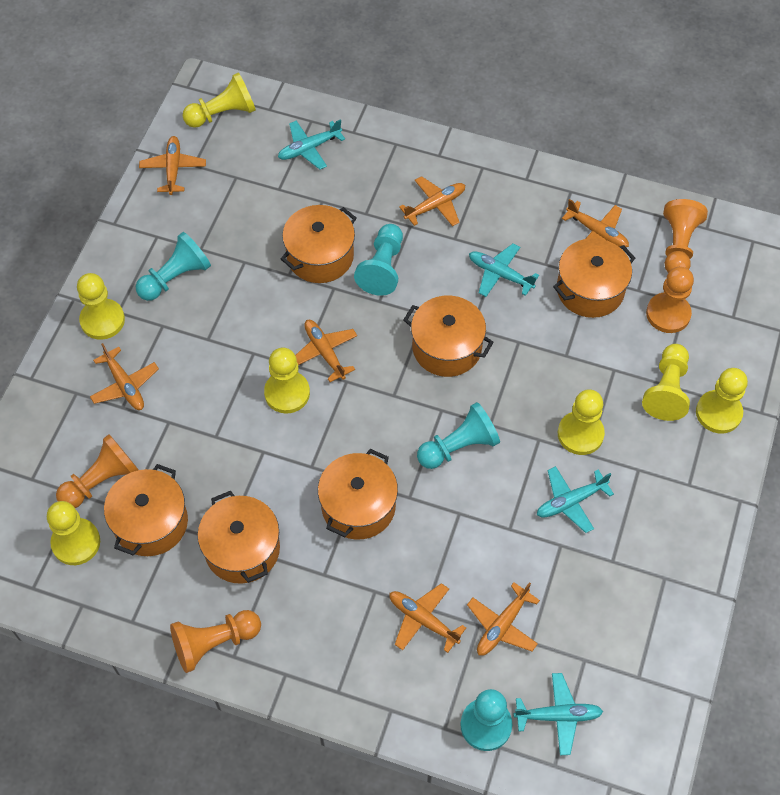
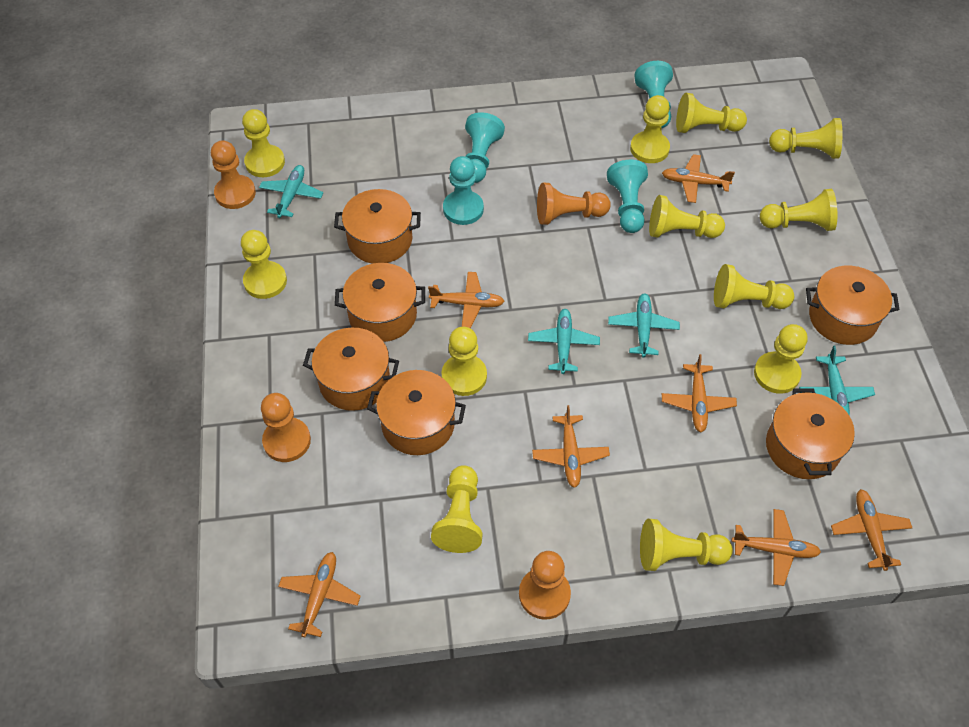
yellow pawn: [47,501,100,565] [77,273,125,340] [183,72,256,128] [264,348,310,413] [558,389,605,455] [642,344,690,421] [696,368,748,433] = 7 -> [241,230,287,299] [242,109,285,177] [431,465,482,553] [442,327,487,396] [630,95,670,163] [640,519,733,571] [649,195,725,238] [676,93,747,133] [714,264,794,309] [754,324,808,394] [760,189,837,231] [769,118,842,159] = 12

